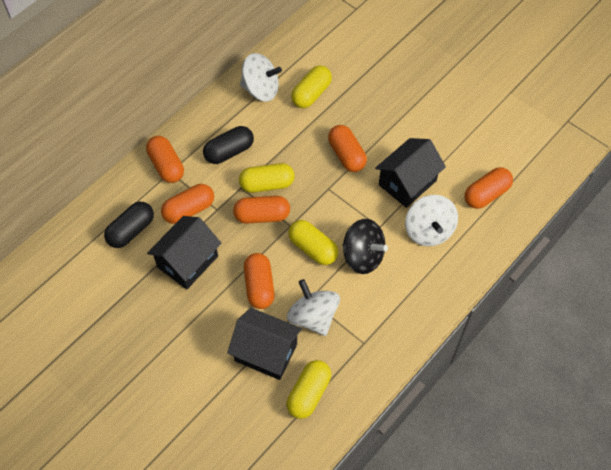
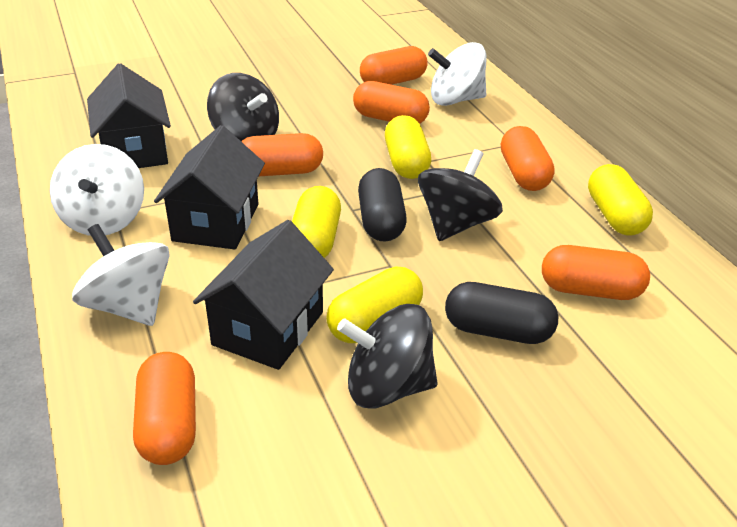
black spinning top: [343,219,388,274] = 1 -> [207,73,279,141] [337,304,438,408] [418,149,503,241] = 3

